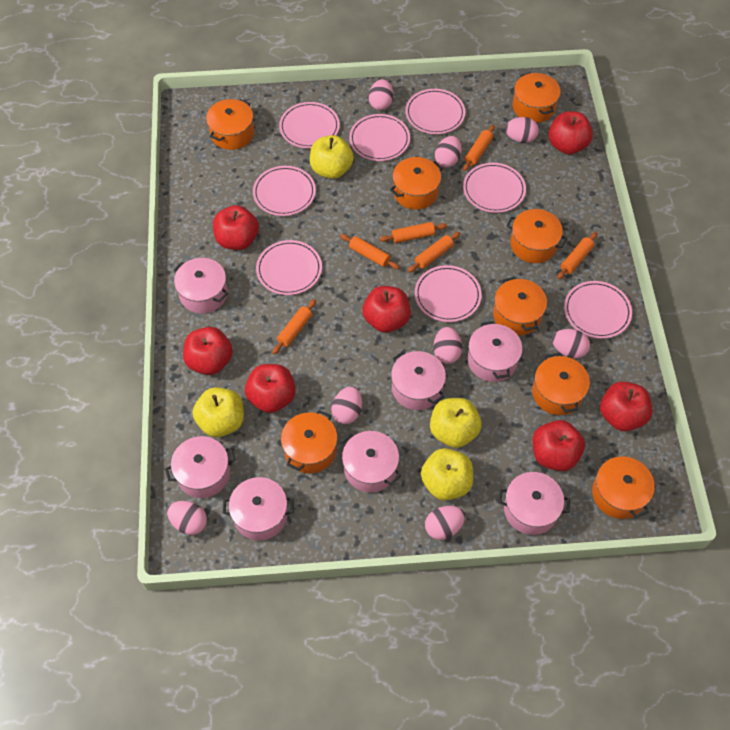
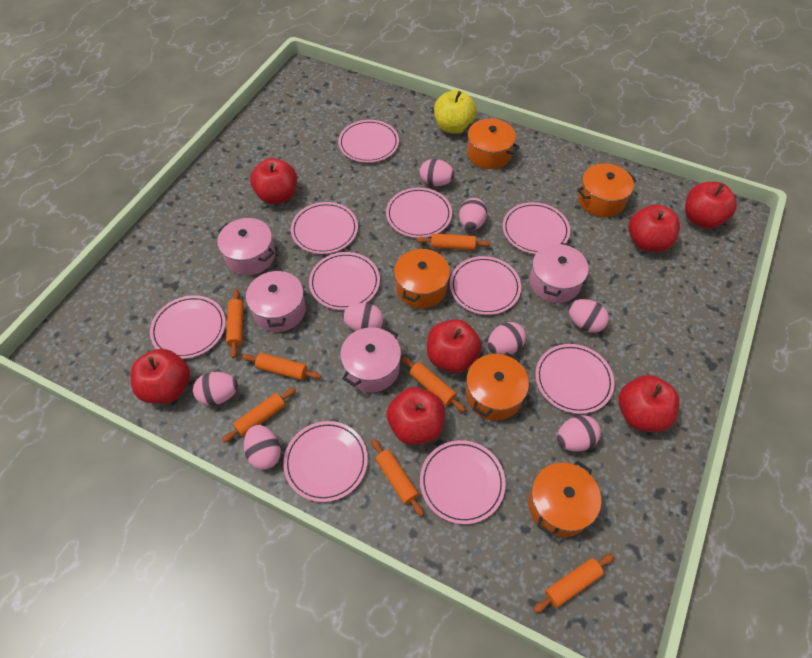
orange pot: [206,99,254,150] [281,410,337,473] [390,157,443,210] [493,276,547,335] [506,209,567,263] [513,72,561,123] [532,353,590,415] [592,453,655,519] = 8 -> [394,247,450,308] [464,118,519,169] [466,352,529,421] [528,461,601,537] [577,163,636,217] = 5
orange rolling pin: [272,299,316,354] [340,234,399,269] [380,222,447,243] [408,232,460,273] [463,125,495,171] [557,232,597,280] = 6 -> [222,388,296,443] [226,289,244,358] [242,353,321,380] [371,439,424,516] [402,356,466,412] [417,234,490,250] [533,554,614,613] = 7
pink plate: [253,166,316,216] [256,240,322,295] [279,102,340,148] [349,114,410,161] [405,89,465,134] [415,265,482,322] [463,163,526,213] [564,281,632,339] = 8 -> [150,295,226,359] [283,421,368,502] [291,202,358,254] [309,252,380,310] [338,120,399,163] [386,187,452,238] [420,440,506,524] [450,256,521,315] [503,202,570,254] [535,344,615,414] = 10
pink pot: [165,436,235,498] [174,258,228,314] [223,477,294,540] [341,431,401,492] [391,351,446,410] [468,321,522,382] [499,472,570,535] = 7 -> [217,218,275,275] [246,269,306,332] [340,327,401,392] [529,242,589,303] = 4
yellow apple: [193,387,244,437] [310,135,354,179] [421,448,473,501] [430,398,482,448] = 4 -> [434,90,477,134] = 1

